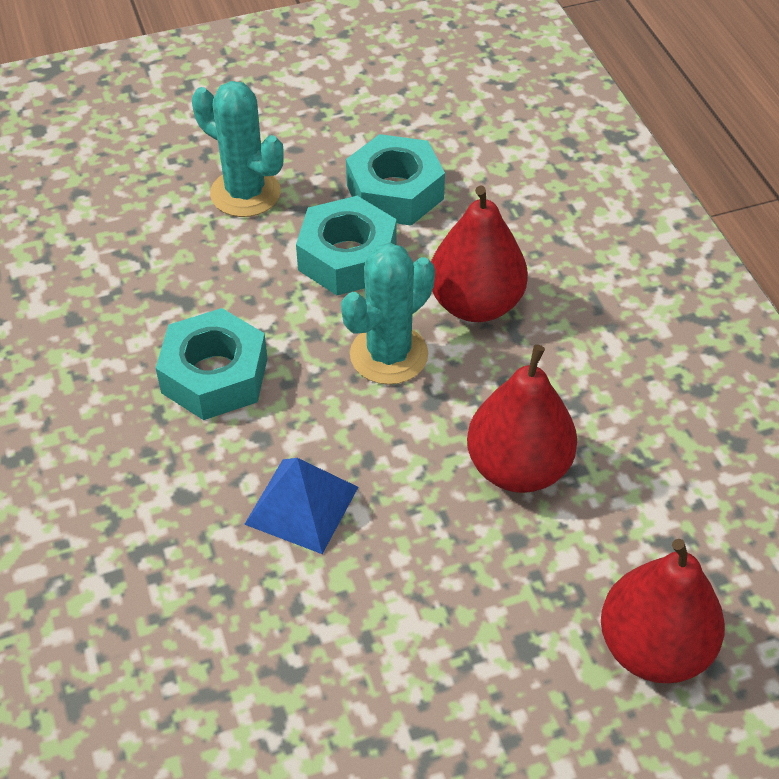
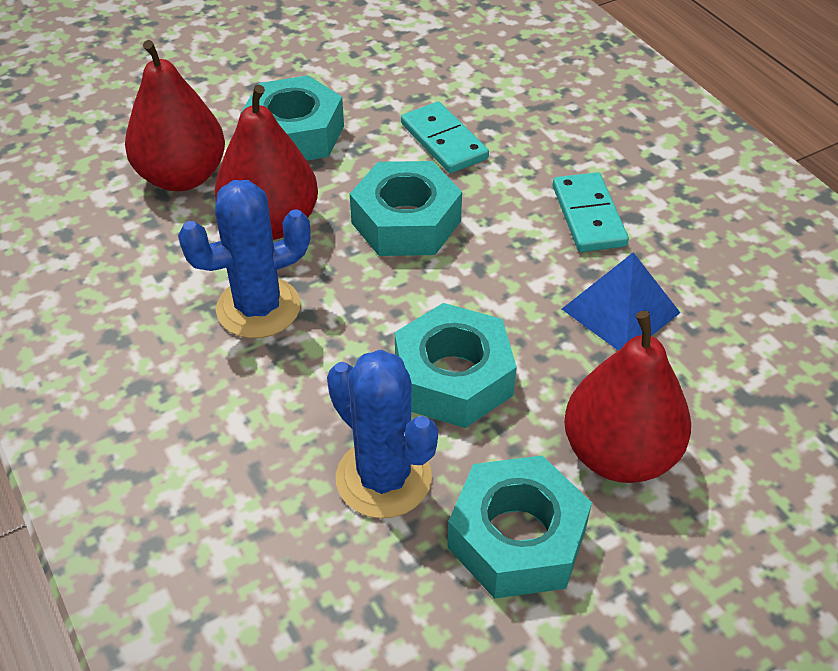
blue cactus: none = 0 -> [178,180,311,338] [327,350,438,518] = 2
turquoise cactus: [192,81,284,217] [341,243,435,385] = 2 -> none = 0
turquoise domino: none = 0 -> [401,102,489,173] [553,172,629,252] = 2
turquoise nut: [156,308,268,420] [296,196,397,295] [346,134,445,226] = 3 -> [240,75,344,160] [350,161,462,256] [395,303,517,428] [447,456,592,599] = 4

